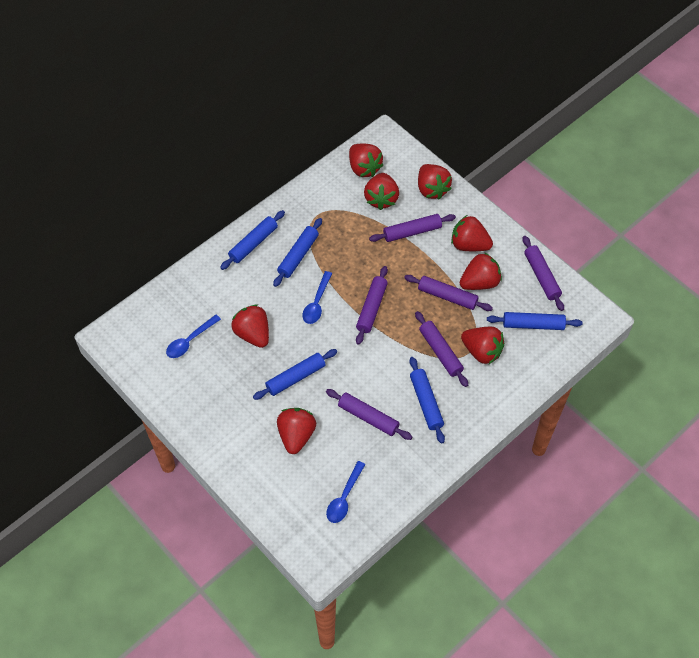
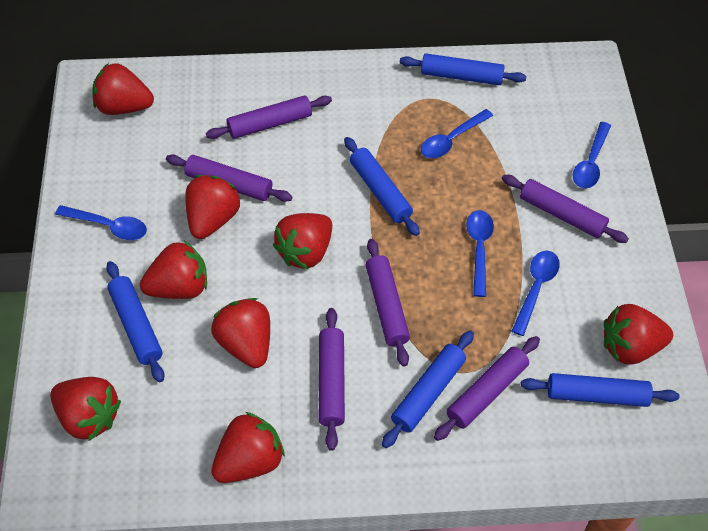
blue spoon: [166,315,221,358] [302,271,332,324] [326,461,366,523] = 3 -> [55,205,147,240] [421,109,493,158] [466,210,494,297] [512,251,560,336] [572,122,611,189] = 5

